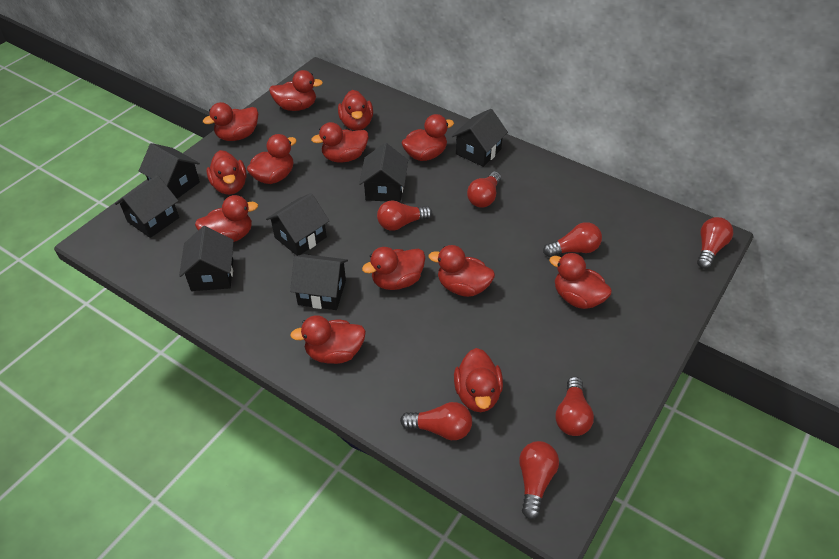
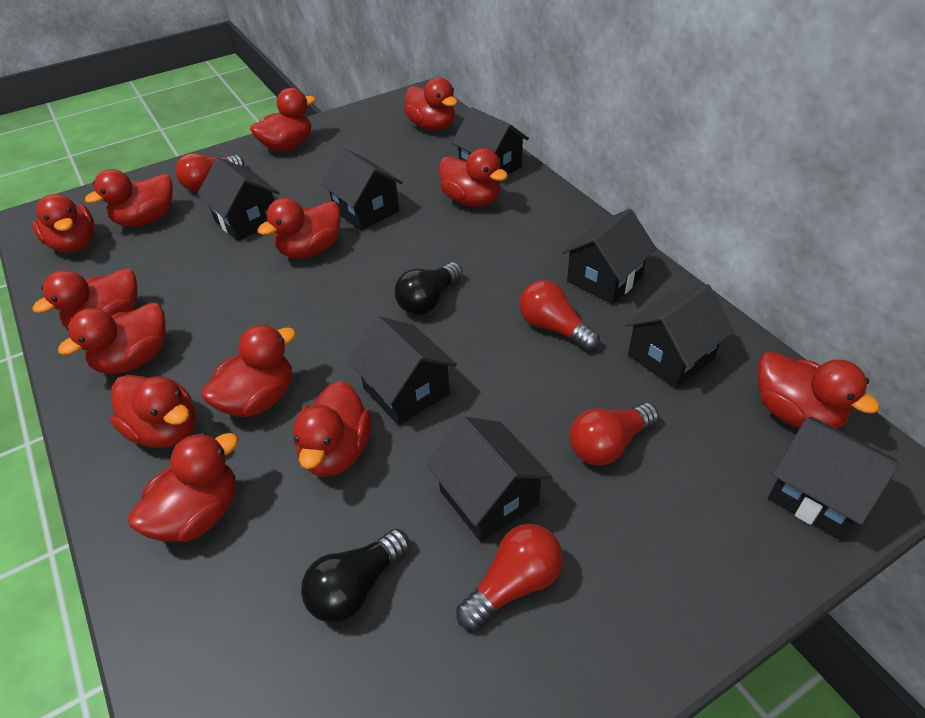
black house: [115,175,179,238] [139,143,200,199] [179,226,234,291] [266,193,329,256] [290,254,348,310] [359,143,408,202] [452,109,508,167] = 7 -> [197,157,280,241] [321,147,403,231] [348,316,457,425] [426,417,552,542] [452,107,529,175] [562,209,657,304] [624,284,734,389] [768,417,899,541] = 8
black light bulb: none = 0 -> [301,528,409,623] [394,262,463,315] = 2
red light bulb: [377,200,432,231] [400,402,472,440] [467,172,501,208] [519,441,559,519] [543,222,602,257] [556,377,594,436] [697,217,733,269] = 7 -> [175,153,244,192] [456,524,563,630] [519,280,600,351] [569,403,659,465] = 4

